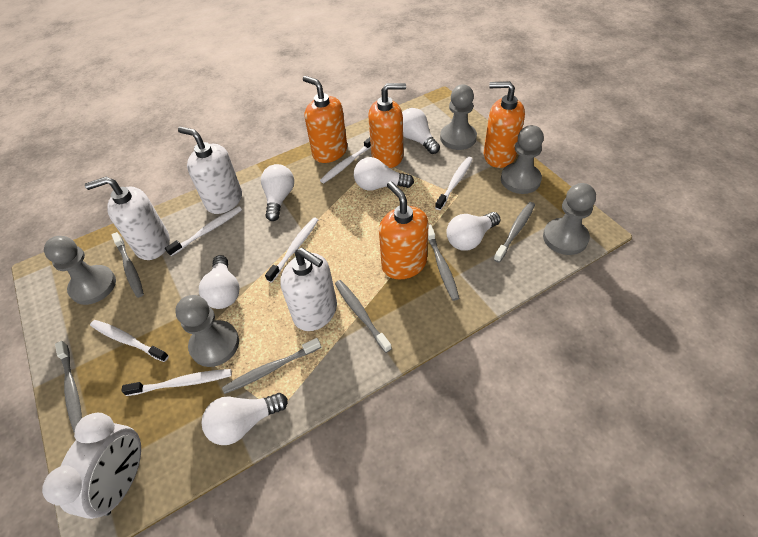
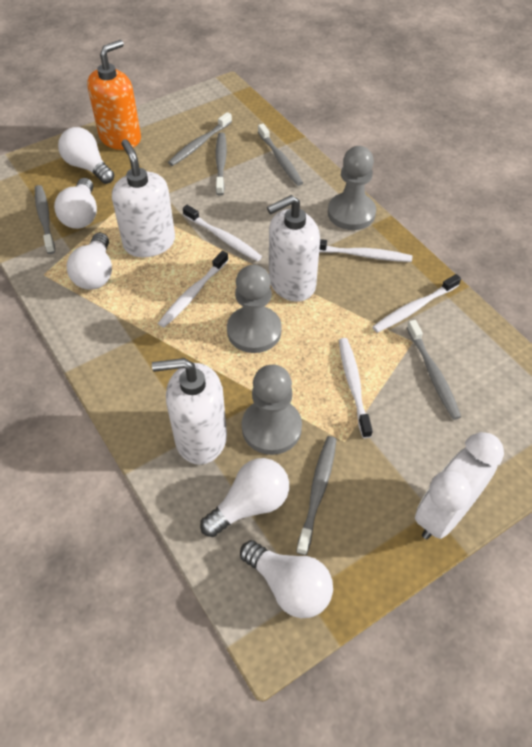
grey pawn: [44,236,116,305] [175,295,239,367] [440,84,477,150] [501,125,544,194] [543,183,596,255] = 5 -> [227,265,282,353] [242,365,302,455] [328,146,376,230] = 3
orange soap dispenser: [303,76,347,163] [368,83,406,168] [379,181,429,279] [484,81,525,168] = 4 -> [87,40,141,150] = 1
white light bulb: [199,255,239,309] [201,393,288,445] [261,164,294,221] [354,157,414,191] [402,108,440,154] [446,212,501,251] = 6 -> [54,178,97,229] [58,127,114,184] [67,233,112,290] [200,458,289,537] [240,540,333,618] = 5
white toothbrush: [90,320,169,362] [121,369,232,396] [165,206,242,256] [265,217,318,283] [320,137,371,183] [435,157,473,210] = 6 -> [158,251,229,327] [183,205,262,261] [319,239,412,262] [339,338,373,438] [372,274,461,333] = 5

